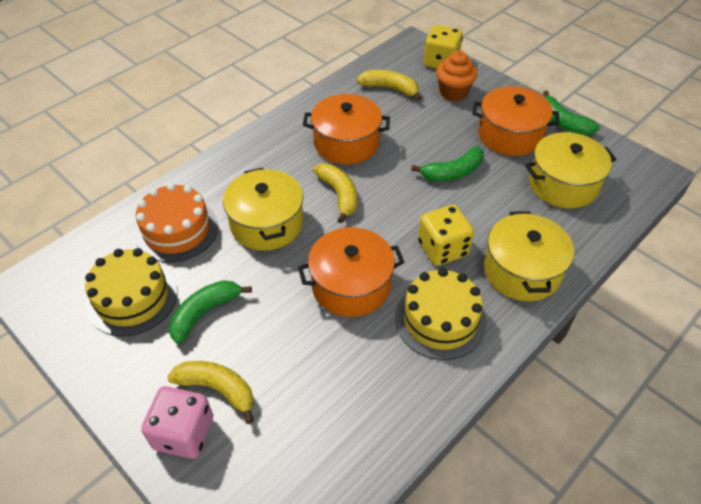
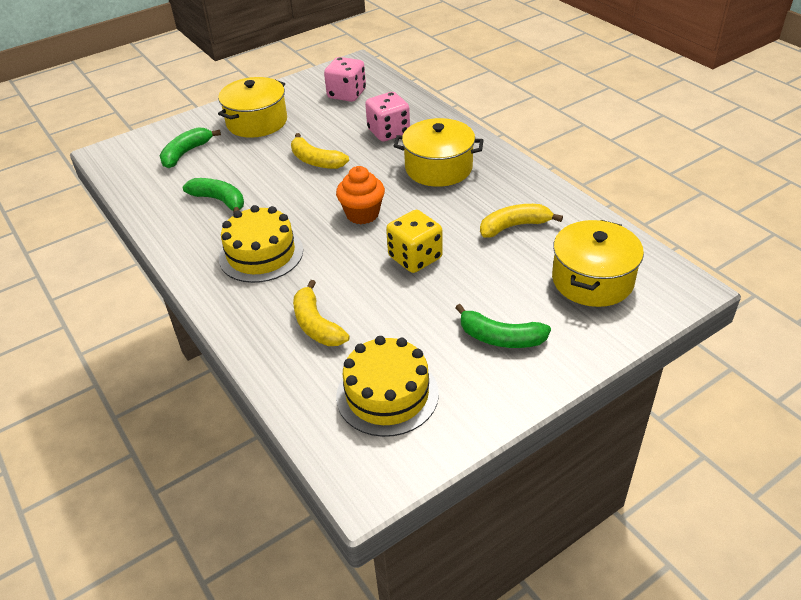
orange cake: [135,183,218,262] = 1 -> none = 0
orange pot: [298,227,404,317] [303,94,390,164] [472,86,559,156] = 3 -> none = 0
pink dice: [141,386,213,459] = 1 -> [324,57,366,102] [365,92,410,142] = 2
yellow dice: [418,205,474,266] [423,25,463,69] = 2 -> [386,210,443,273] = 1

